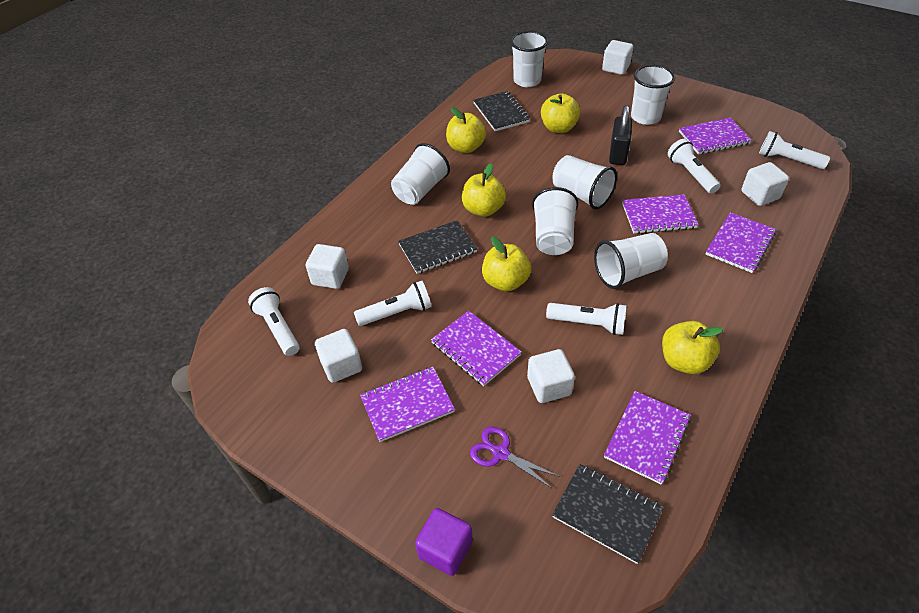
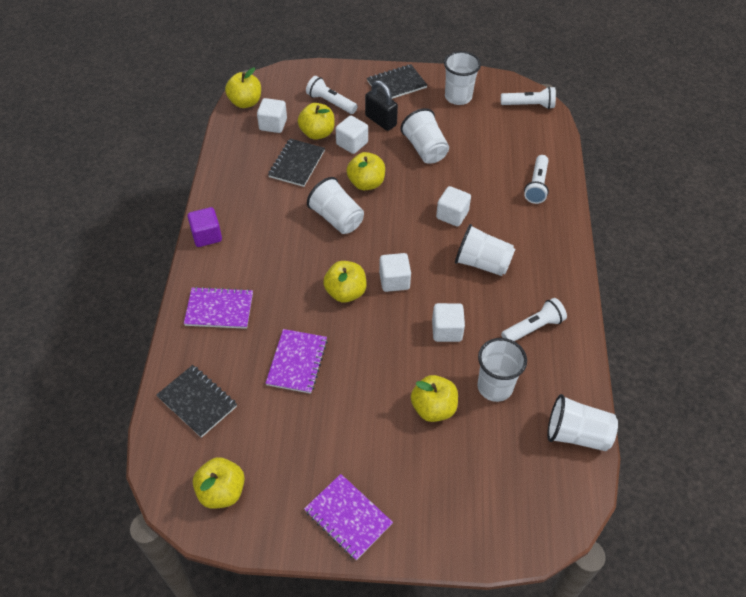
purple notebook: [360,367,455,442] [431,311,522,386] [604,391,691,485] [622,194,699,234] [679,118,752,155] [705,212,776,273] = 6 -> [184,287,253,329] [265,329,328,394] [304,474,393,560] = 3
purple scissors: [470,426,560,489] = 1 -> none = 0
white flashlight: [248,287,300,356] [354,281,432,326] [546,303,627,335] [667,139,720,194] [759,131,830,169] = 5 -> [306,76,358,114] [501,87,556,109] [501,298,567,341] [524,155,549,204] = 4
yellow apple: [446,107,486,153] [462,163,506,217] [482,236,531,291] [541,93,580,133] [662,321,723,374] = 5 -> [193,457,245,509] [225,67,261,108] [298,103,335,140] [323,261,367,303] [347,152,385,190] [411,375,458,422] = 6

